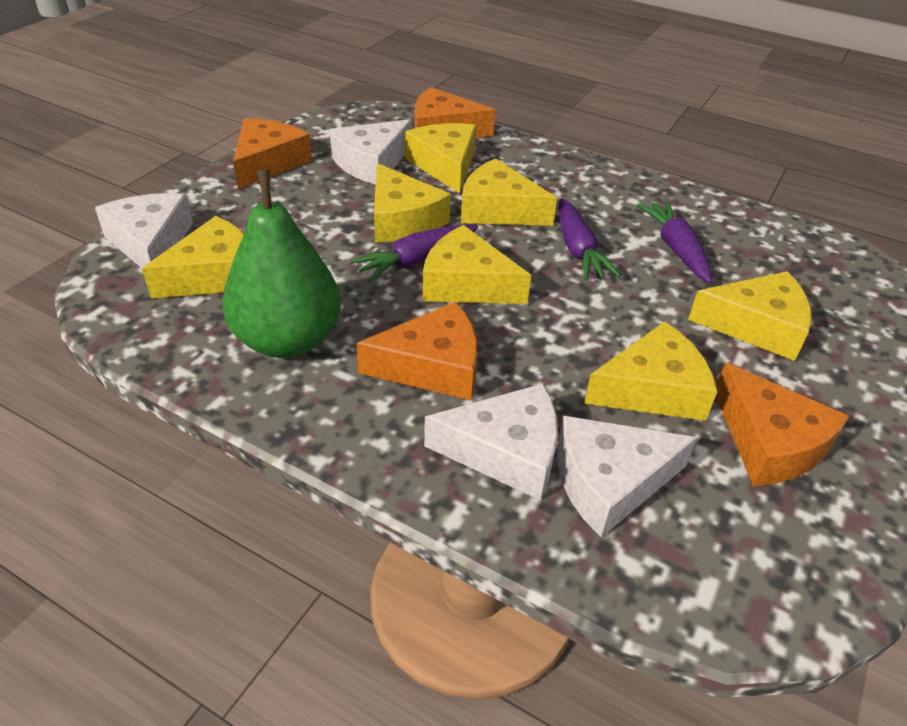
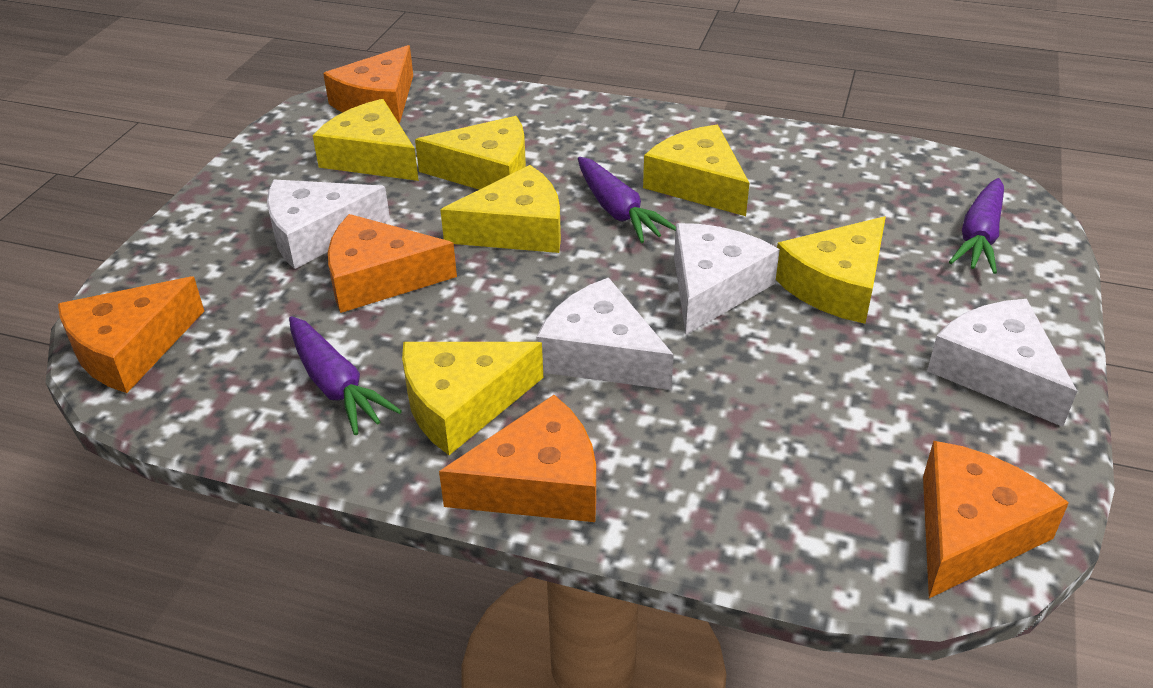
green pear: [222,169,341,358] = 1 -> none = 0
orange cheese: [233,118,312,189] [356,302,477,400] [415,87,496,138] [716,362,849,486] = 4 -> [58,277,204,393] [323,45,413,123] [328,214,457,313] [439,395,596,522] [923,441,1069,598] = 5
yellow cheese: [142,216,244,298] [374,163,451,242] [405,123,476,194] [422,225,531,304] [461,158,557,226] [584,321,718,421] [688,271,812,361] = 7 -> [313,99,419,181] [402,342,543,455] [415,116,526,190] [440,165,561,253] [643,125,749,216] [776,216,886,324] = 6

